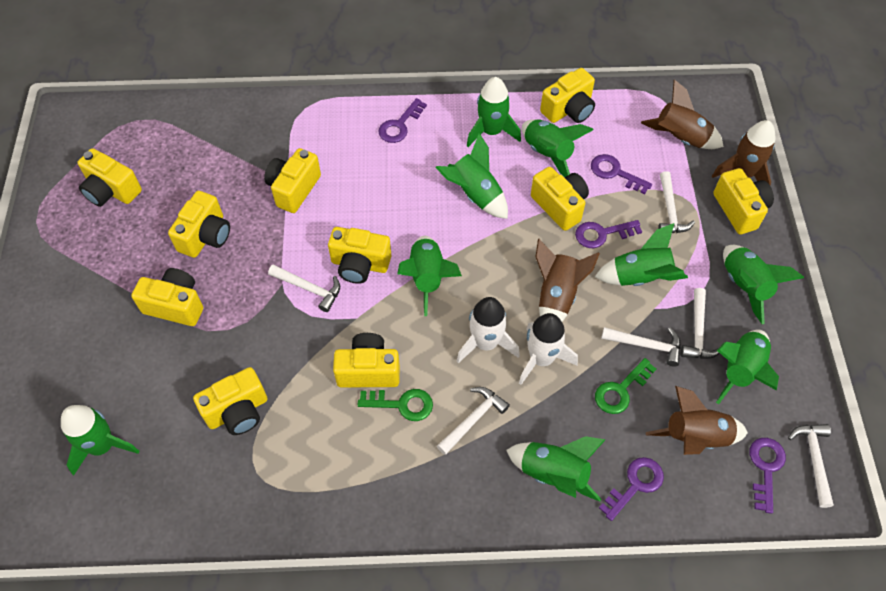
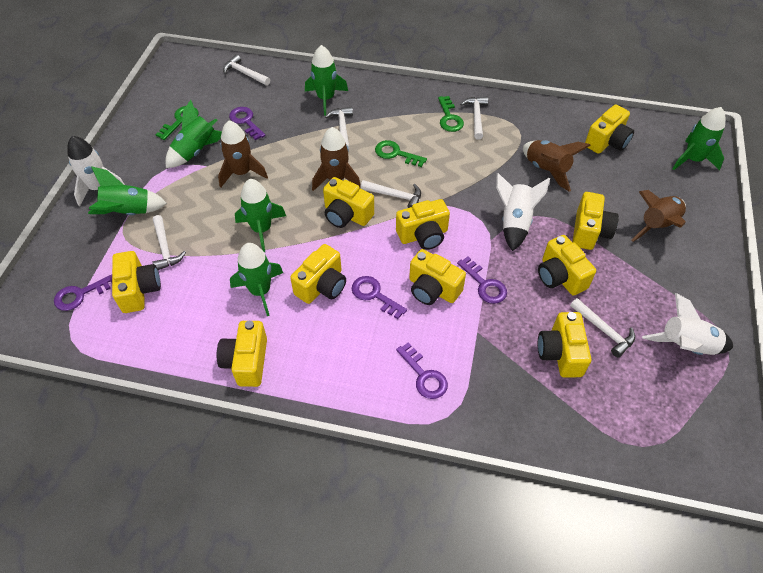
green key: [358,389,433,421] [595,358,656,414] = 2 -> [155,106,199,140] [375,140,427,167] [438,96,464,132] = 3
green rocket: [61,405,139,476] [397,236,462,316] [435,133,508,219] [467,77,521,147] [506,436,605,502] [522,119,593,177] [595,223,688,286] [716,330,779,404] [723,245,804,324] = 9 -> [88,166,167,215] [165,100,222,168] [230,243,283,316] [235,179,286,252] [305,45,348,116] [672,107,725,170] = 6
white rocket: [457,297,520,363] [519,313,578,385] = 2 -> [67,136,125,206] [496,173,550,251] [642,293,733,355] = 3

